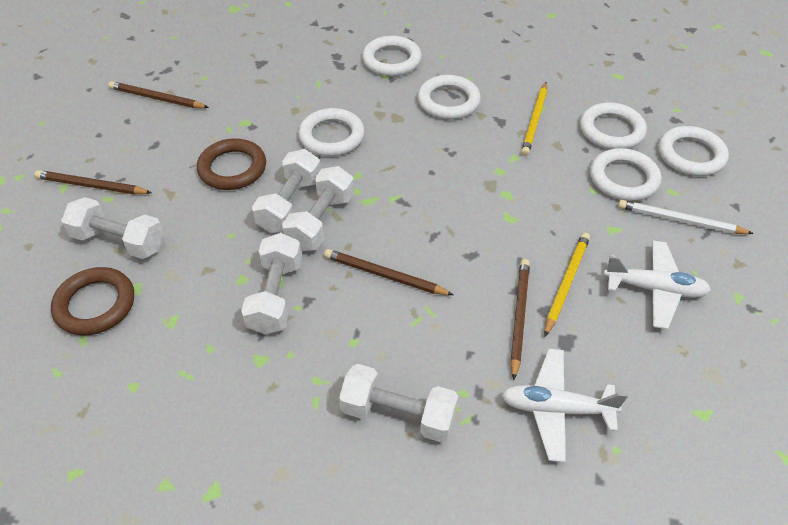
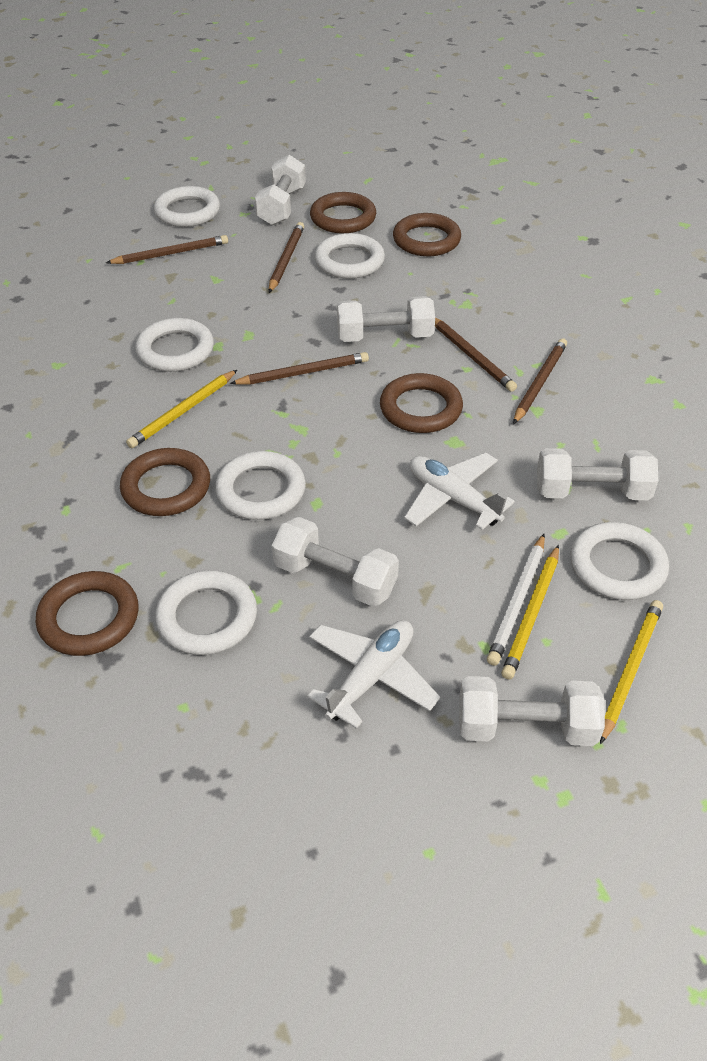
brown pencil: [34,170,152,195] [109,81,209,108] [324,249,453,295] [510,259,530,380] = 4 -> [106,235,228,264] [230,352,369,385] [269,222,304,293] [435,318,517,392] [513,338,567,424] = 5
brown ring: [51,267,134,336] [197,138,266,190] = 2 -> [36,571,139,656] [120,448,210,516] [310,192,376,233] [380,373,463,433] [393,213,461,256] = 5
yellow pencil: [521,82,547,156] [544,233,590,337] = 2 -> [126,370,237,448] [501,545,559,680] [600,600,663,744] = 3

